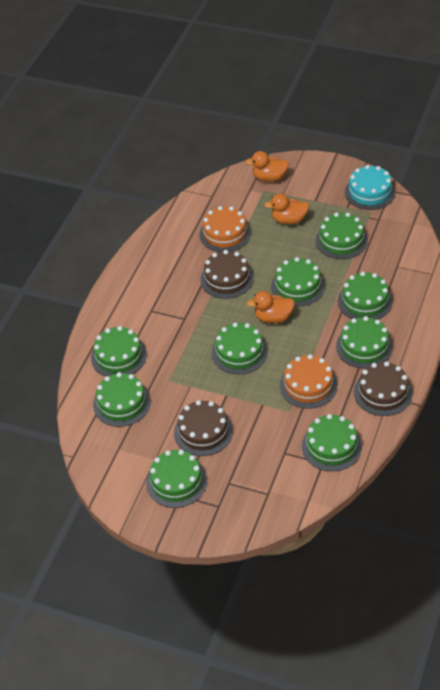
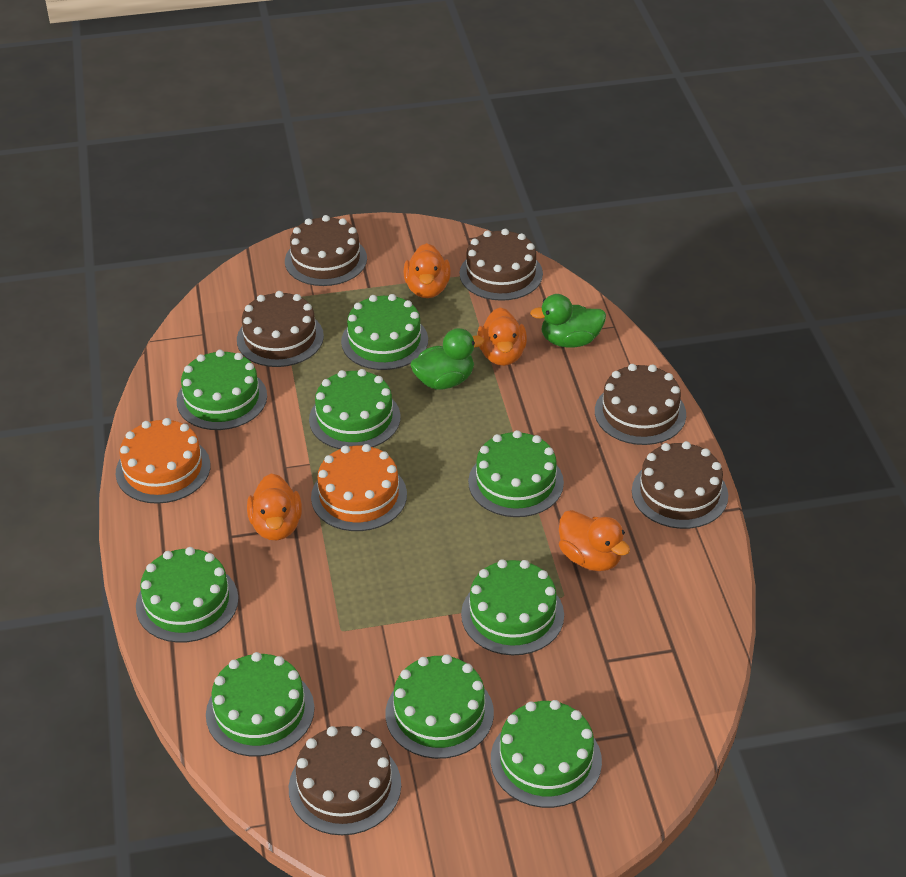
brown cake: [174,400,233,456] [200,250,254,299] [354,361,413,416] = 3 -> [237,291,324,367] [285,215,367,286] [289,726,401,835] [460,229,543,301] [595,364,686,445] [632,441,728,529] = 6
green duck: none = 0 -> [410,328,484,389] [530,294,606,348] = 2
orange duck: [245,151,289,182] [247,291,295,323] [264,193,309,225] = 3 -> [247,473,302,540] [403,243,451,298] [477,307,527,366] [559,510,630,571] = 4
turquoise cake: [345,165,396,210] = 1 -> none = 0

